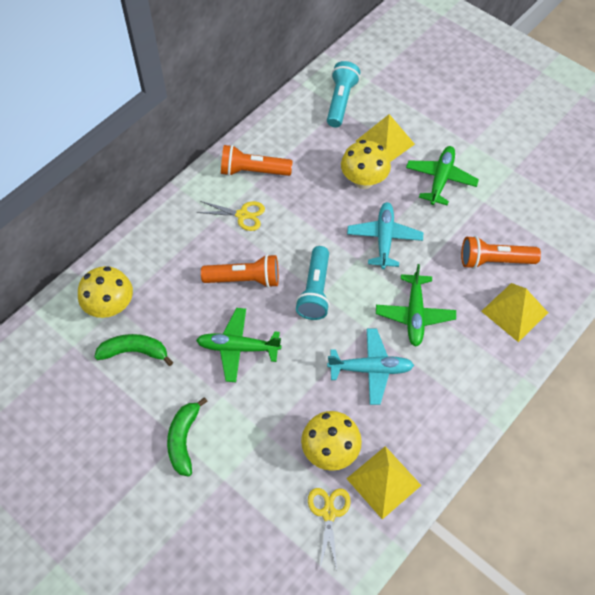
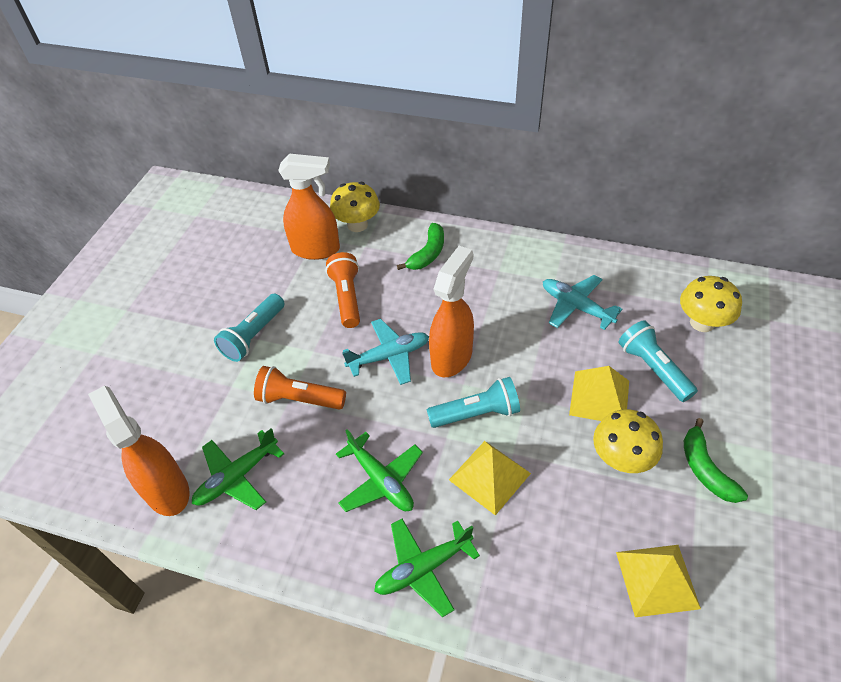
orange flashlight: [201,254,279,288] [221,145,293,176] [461,236,541,269] = 3 -> [254,366,346,410] [326,252,360,328] = 2
orange spray bottle: none = 0 -> [88,386,190,516] [278,154,340,260] [429,246,474,377] = 3
turquoise flashlight: [296,246,330,320] [327,61,360,127] = 2 -> [214,294,285,362] [427,377,520,428] [619,320,698,402] = 3
yellow scissors: [196,201,265,231] [308,488,351,569] = 2 -> none = 0

